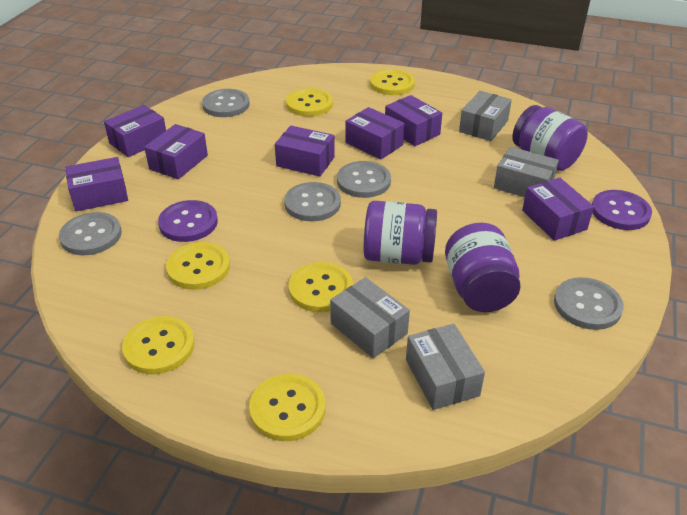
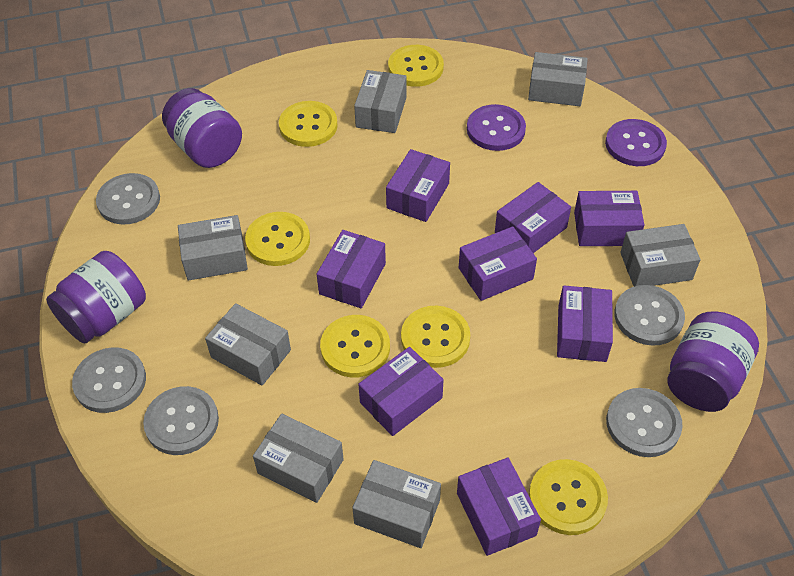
grey box: [330,277,410,358] [406,324,485,410] [459,91,512,141] [494,147,559,197] = 4 -> [178,215,248,280] [205,303,291,386] [253,414,344,503] [352,460,441,548] [354,70,407,133] [528,52,588,106] [620,224,701,287] = 7
purple box: [65,157,128,211] [104,105,166,157] [144,124,208,179] [275,126,335,177] [345,107,405,160] [385,95,442,146] [522,178,594,241] = 7 -> [317,230,386,308] [358,347,444,436] [386,149,450,222] [457,457,541,556] [459,226,537,301] [495,182,571,253] [557,285,613,362] [574,191,644,246] = 8

